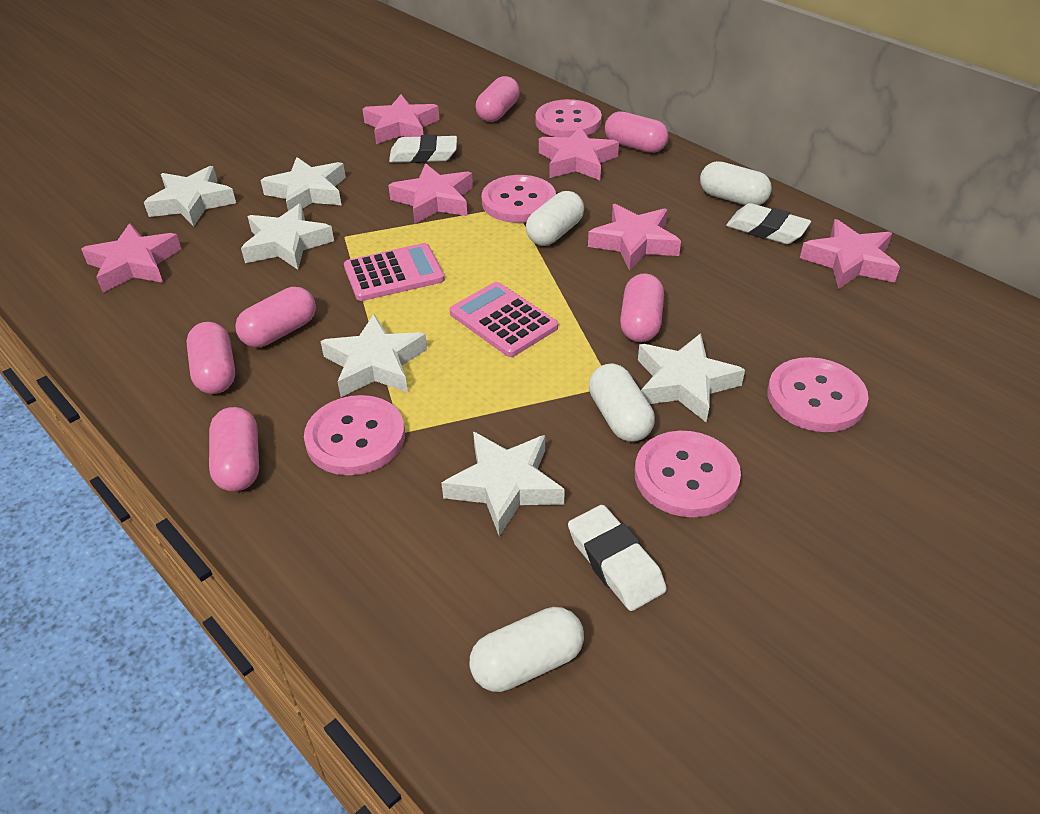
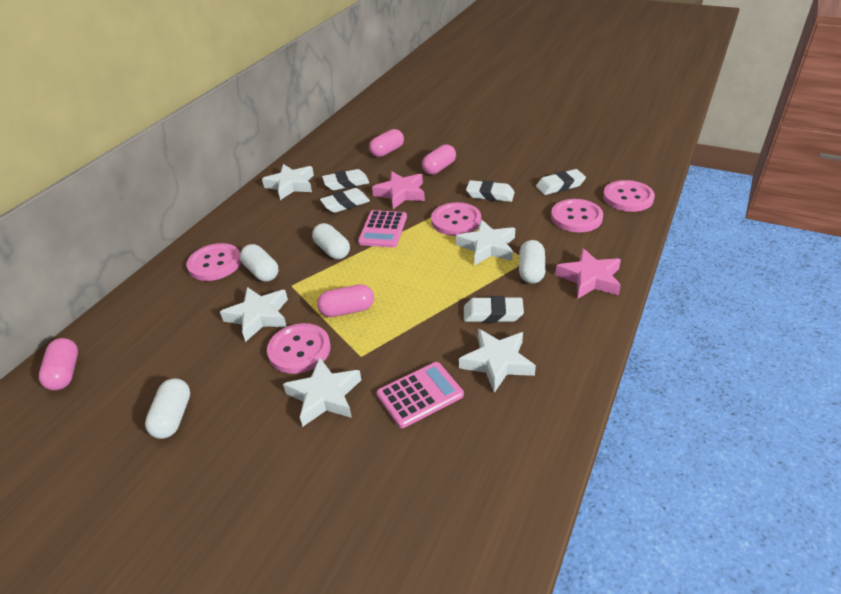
pink capsule: [186,322,235,394] [209,407,259,492] [235,287,316,347] [476,76,520,122] [605,111,669,153] [620,273,664,342] = 6 -> [39,338,78,390] [317,284,374,317] [369,129,404,157] [422,144,456,175] = 4
pink star: [81,223,181,292] [362,95,439,144] [388,163,473,224] [539,126,619,180] [588,204,681,271] [800,219,900,289] = 6 -> [372,171,425,209] [555,248,621,299] = 2
white eraser: [389,135,457,163] [568,505,667,611] [726,203,811,244] = 3 -> [320,188,370,213] [322,169,369,190] [464,296,524,323] [466,180,515,202] [536,169,586,195] = 5
white star: [144,166,236,227] [241,204,334,270] [261,157,346,211] [320,314,427,397] [442,432,565,536] [638,333,745,423] = 6 -> [220,287,288,342] [262,164,314,200] [283,357,361,427] [456,220,515,266] [459,329,536,393] = 5

